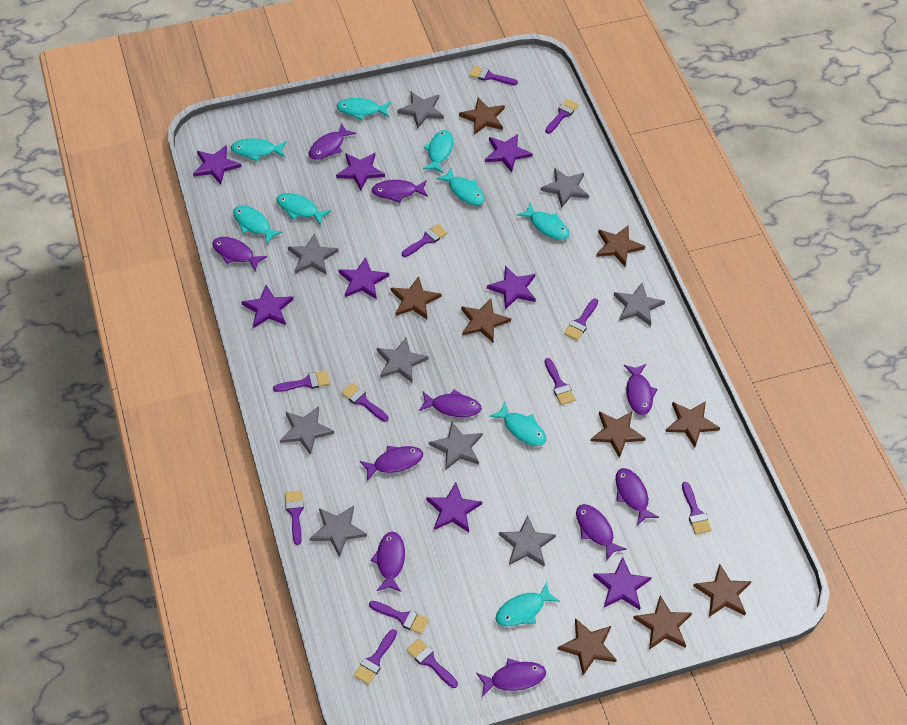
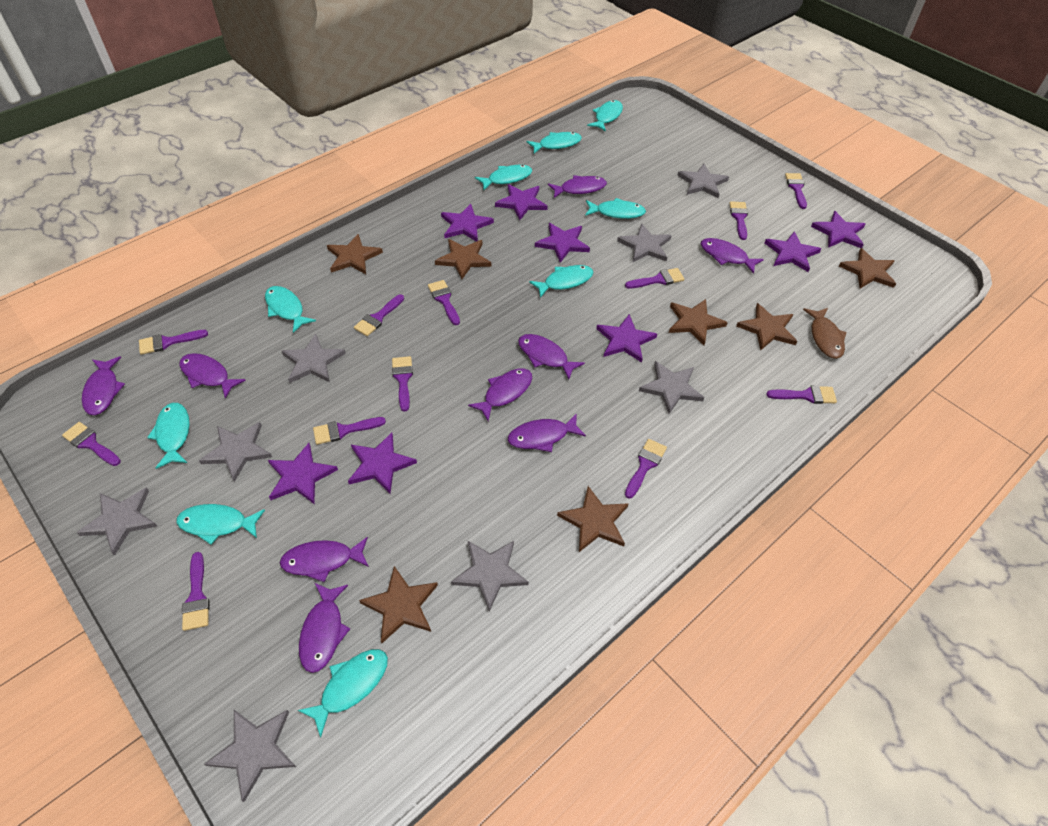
brown fish: none = 0 -> [803,308,846,359] = 1
brown star: [391,276,441,319] [459,98,505,135] [461,299,511,342] [557,618,617,675] [591,411,646,458] [596,226,645,266] [633,595,692,650] [665,401,720,447] [693,564,752,617] = 9 -> [327,234,383,274] [359,566,438,643] [435,239,491,279] [557,486,629,552] [669,299,728,345] [736,303,797,351] [839,248,896,289] = 7
grey star: [280,406,335,455] [288,233,338,275] [309,505,367,557] [377,337,429,383] [397,92,444,128] [429,422,483,470] [499,516,556,567] [540,168,589,207] [614,283,665,326] = 9 -> [77,487,157,556] [199,422,272,482] [204,710,296,802] [282,334,346,383] [451,541,529,611] [617,223,672,262] [639,361,704,414] [677,164,729,198] = 8
purple fish: [212,237,267,271] [309,123,356,160] [360,446,423,481] [371,180,428,203] [371,532,405,592] [419,390,482,417] [476,659,546,697] [576,504,627,561] [616,468,659,525] [624,364,657,415] = 10 -> [82,356,125,415] [179,353,246,399] [279,537,369,582] [299,583,350,673] [468,368,532,421] [508,413,586,452] [518,334,585,379] [548,175,607,198] [700,238,764,274] = 9

